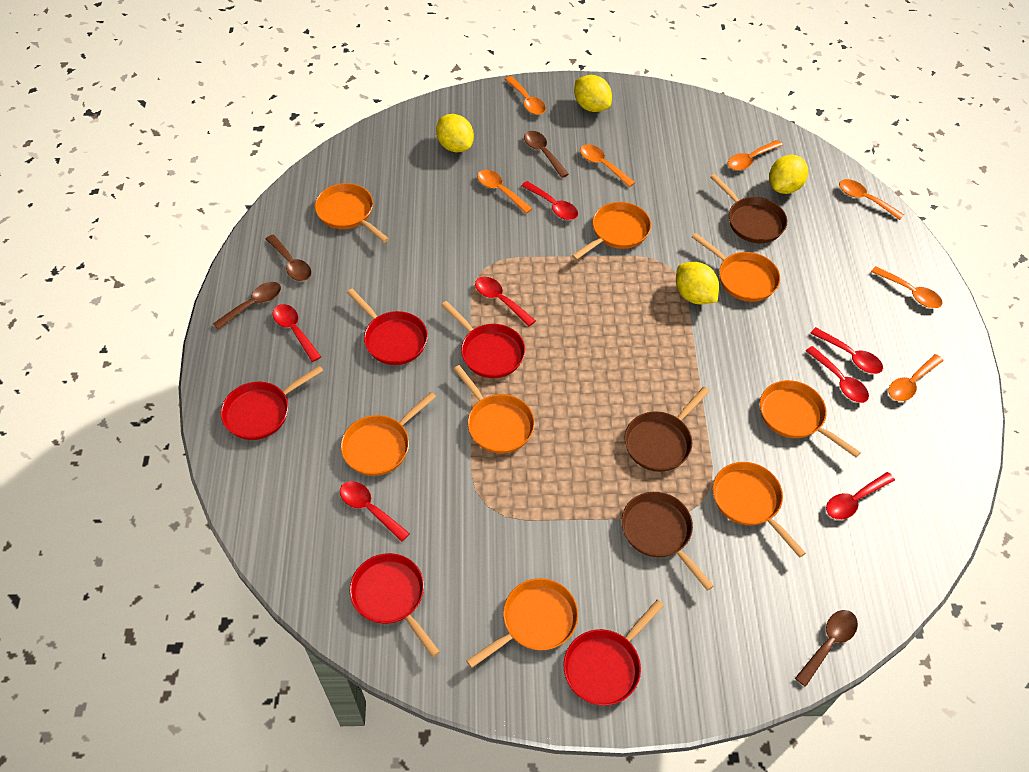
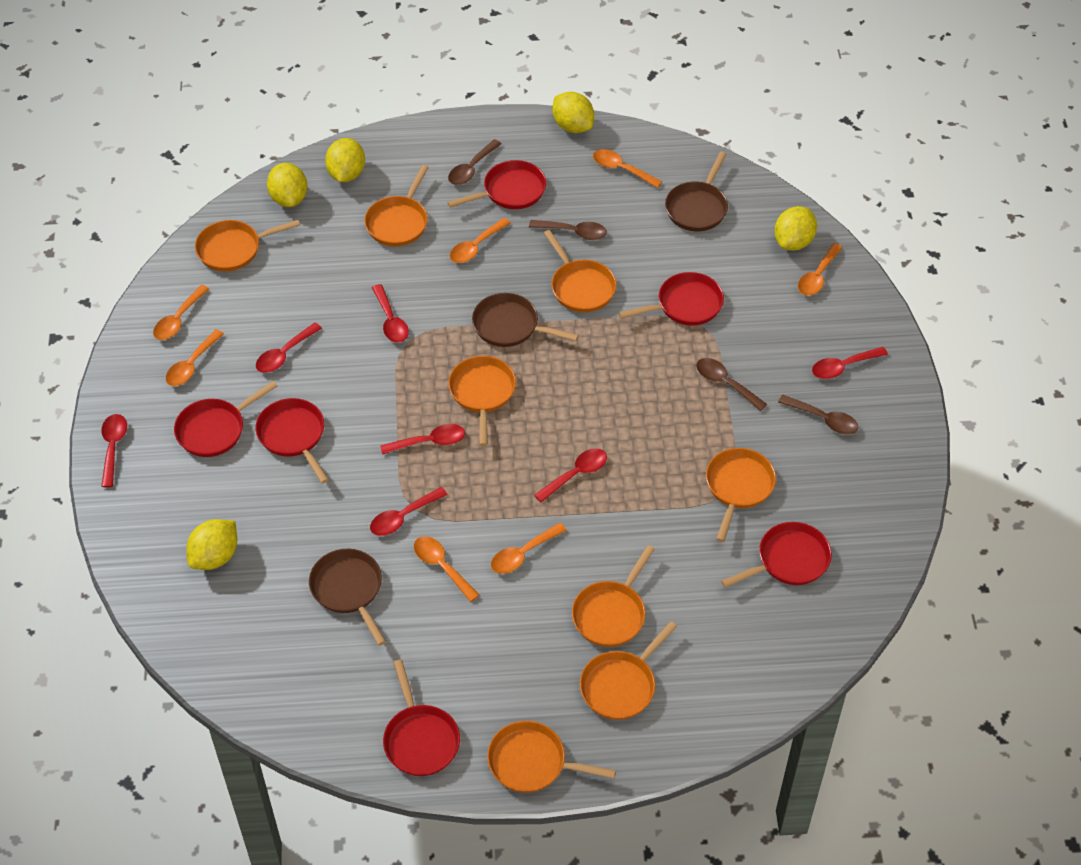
red pan: [221,365,323,440] [347,289,428,365] [350,553,440,657] [441,301,525,378] [563,600,664,705] = 5 -> [174,381,277,457] [255,398,329,483] [383,660,460,776] [447,160,546,209] [619,272,724,326] [721,522,832,588] = 6
yellow lemon: [436,114,474,152] [574,75,612,112] [676,262,719,304] [769,155,808,194] = 4 -> [186,519,237,570] [267,163,307,207] [325,138,365,182] [552,92,594,133] [774,206,817,251] = 5

